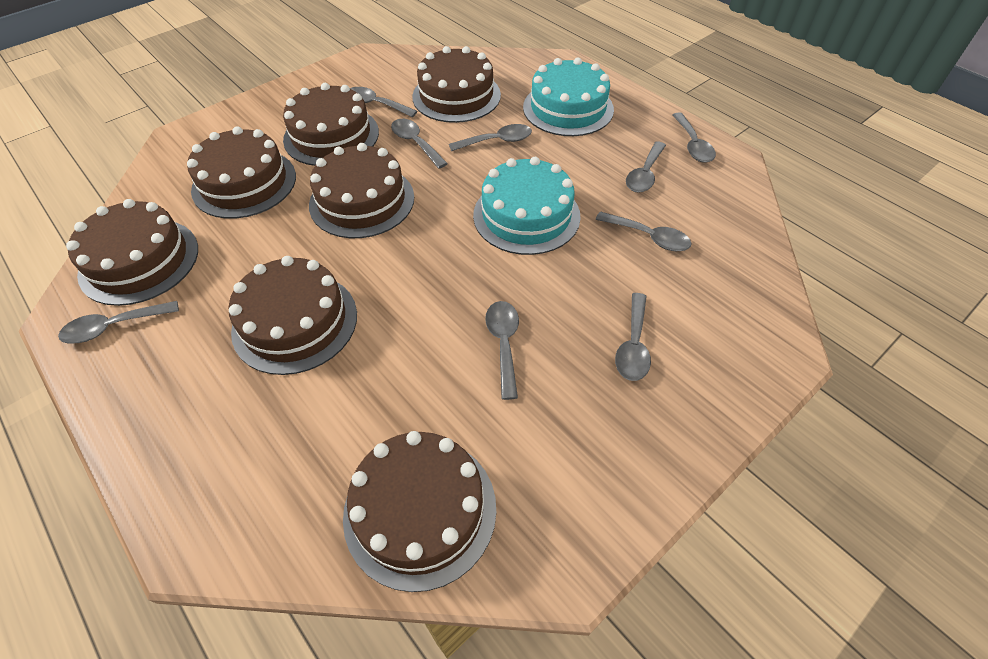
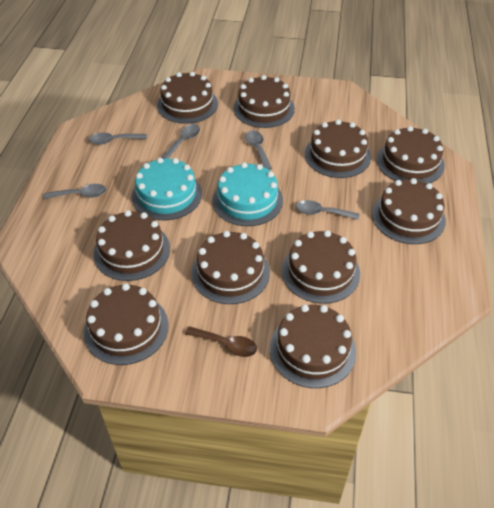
brown cake: [66,199,198,306] [187,126,296,219] [229,256,357,375] [283,83,379,166] [309,143,414,238] [343,431,496,592] [412,46,501,123] = 7 -> [84,283,169,365] [93,210,170,281] [157,72,218,124] [192,231,270,304] [233,75,295,128] [270,304,356,388] [282,230,360,304] [305,119,371,178] [372,178,446,244] [377,126,445,183] = 10
brown spoon: none = 0 -> [185,326,257,357] = 1
grey spoon: [58,301,179,344] [350,87,417,117] [391,119,448,169] [449,124,532,151] [485,301,519,400] [595,211,691,251] [615,293,651,381] [626,142,666,193] [673,112,716,163] = 9 -> [44,184,106,199] [89,132,147,145] [161,124,200,159] [245,130,272,170] [296,200,359,220] = 5

